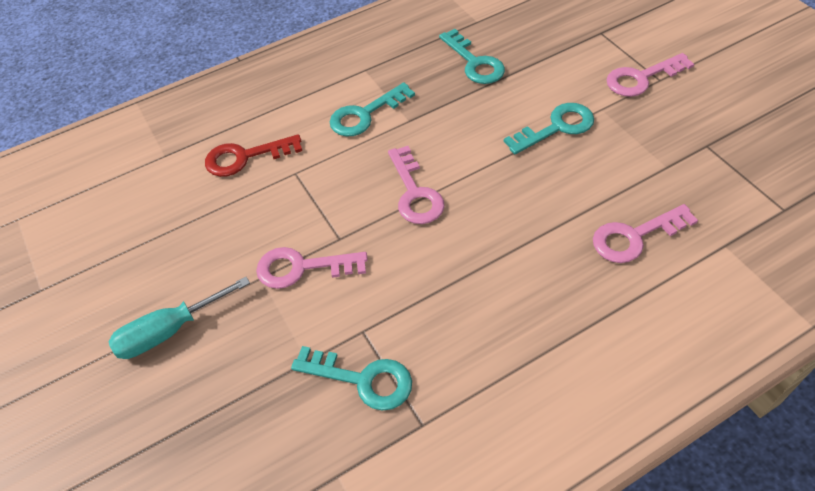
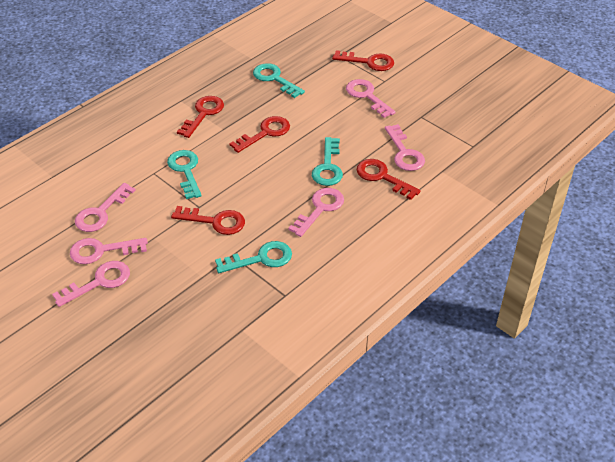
pink key: [256,247,368,289] [388,146,445,224] [593,204,698,263] [606,53,694,97] = 4 -> [52,261,130,307] [70,238,148,264] [75,183,136,232] [288,188,344,237] [346,79,396,118] [385,124,425,171] = 6
red key: [205,134,302,177] = 1 -> [171,206,245,235] [177,96,224,138] [229,116,290,153] [332,50,394,71] [357,159,421,200] = 5
turquoise screwdriver: [109,277,250,359] = 1 -> none = 0

